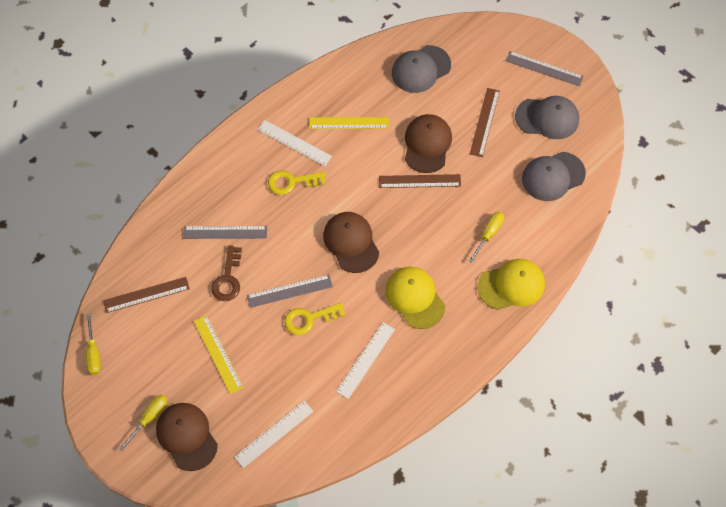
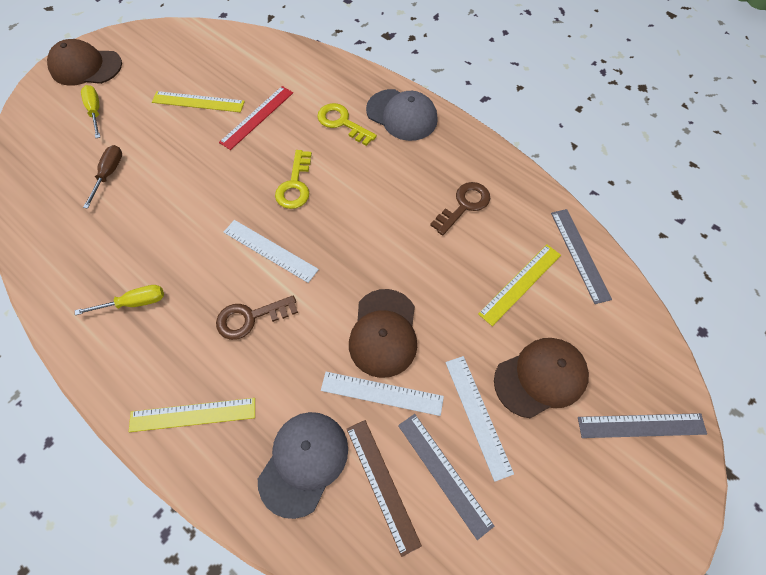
brown key: [211,245,242,301] = 1 -> [216,295,298,340] [430,182,490,236] = 2
brown ruler: [103,277,190,313] [379,174,461,188] [470,88,500,157] = 3 -> [347,420,422,557] = 1
brown screwdriver: none = 0 -> [83,145,122,209] = 1
grey cap: [392,45,451,93] [515,96,579,139] [522,152,586,201] = 3 -> [258,412,348,519] [366,89,438,141] = 2
red ruler: none = 0 -> [219,86,293,150] = 1
yellow cap: [385,267,445,329] [477,259,545,310] = 2 -> none = 0
yellow ruler: [194,315,243,394] [309,117,389,129] = 2 -> [129,398,255,432] [152,91,245,112] [478,245,561,326] = 3
yellow screwdriver: [86,313,101,375] [119,395,167,451] [469,212,504,263] = 3 -> [75,285,164,315] [81,85,100,138] = 2

